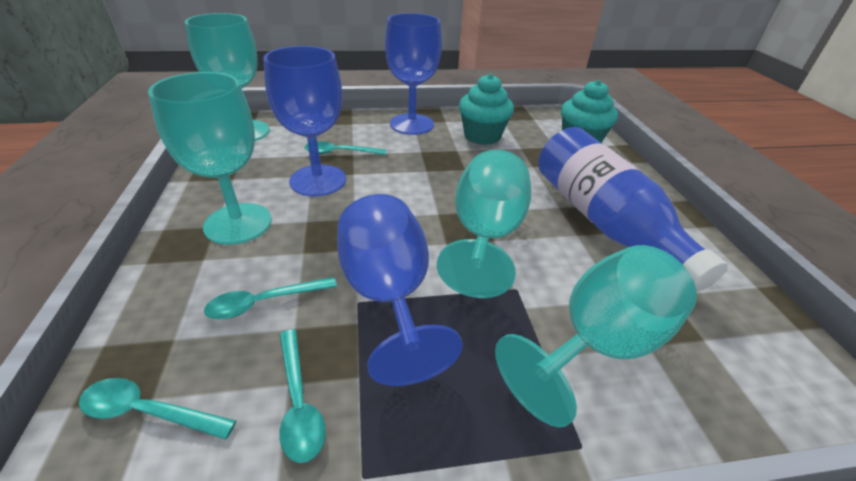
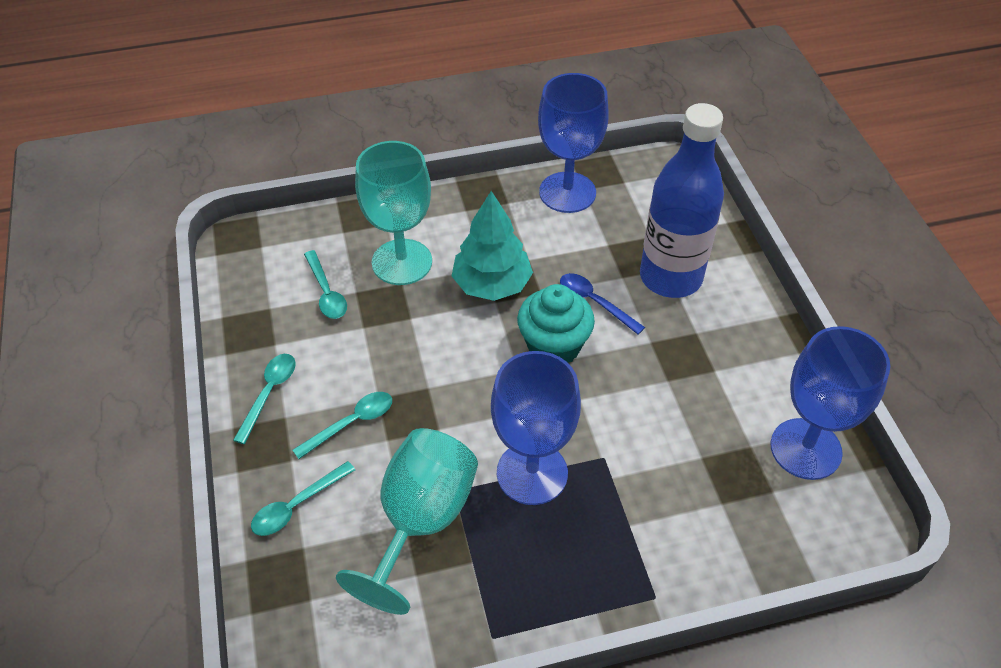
blue spoon: none = 0 -> [560,273,645,334] = 1
turquoise cupcake: [459,73,514,145] [561,80,618,143] = 2 -> [517,284,595,363] = 1
turquoise goblet: [148,72,272,245] [185,13,270,141] [437,150,531,298] [495,245,697,427] = 4 -> [336,428,478,615] [355,141,432,285] = 2
turquoise tree: none = 0 -> [452,191,533,301] = 1

